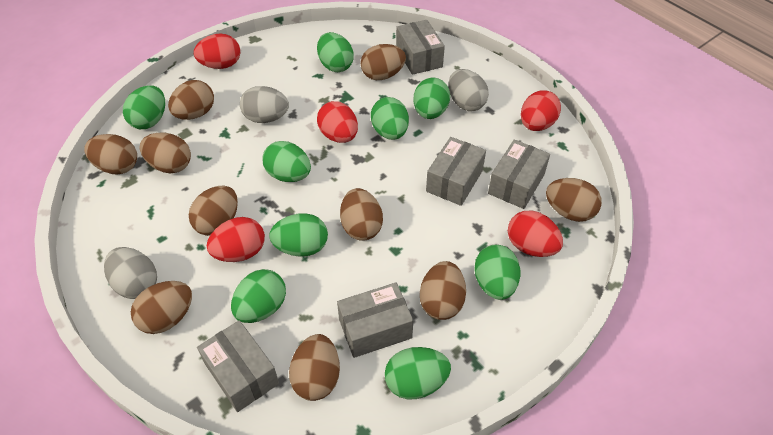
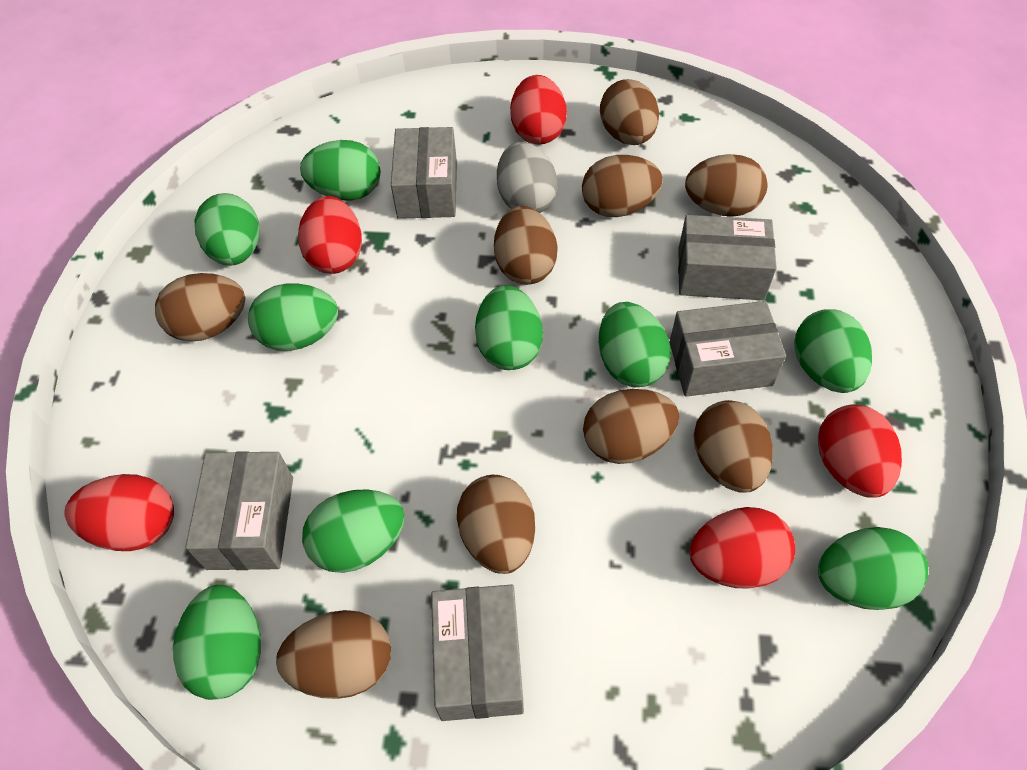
brown egg: [84,134,137,175] [131,281,192,334] [140,133,191,173] [168,80,214,120] [189,185,238,236] [289,334,340,401] [340,188,383,241] [361,44,406,80] [420,261,466,320] [546,178,602,222] = 10 -> [155,273,245,342] [276,610,391,699] [457,475,535,574] [494,206,558,285] [582,155,663,217] [583,389,679,464] [600,79,659,145] [685,154,768,217] [694,400,773,493] = 9
grey egg: [104,247,157,299] [240,86,289,123] [449,69,489,111] = 3 -> [497,142,558,213] = 1

